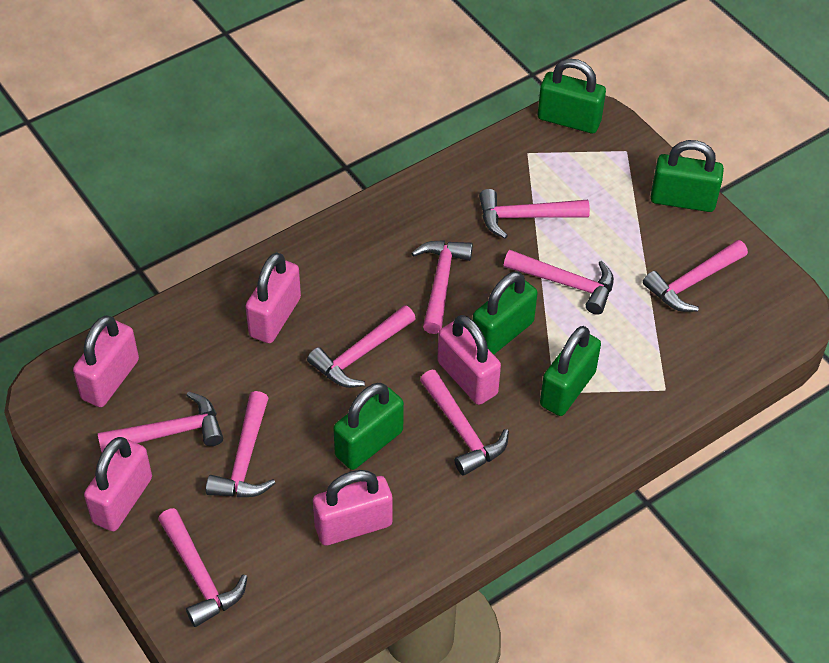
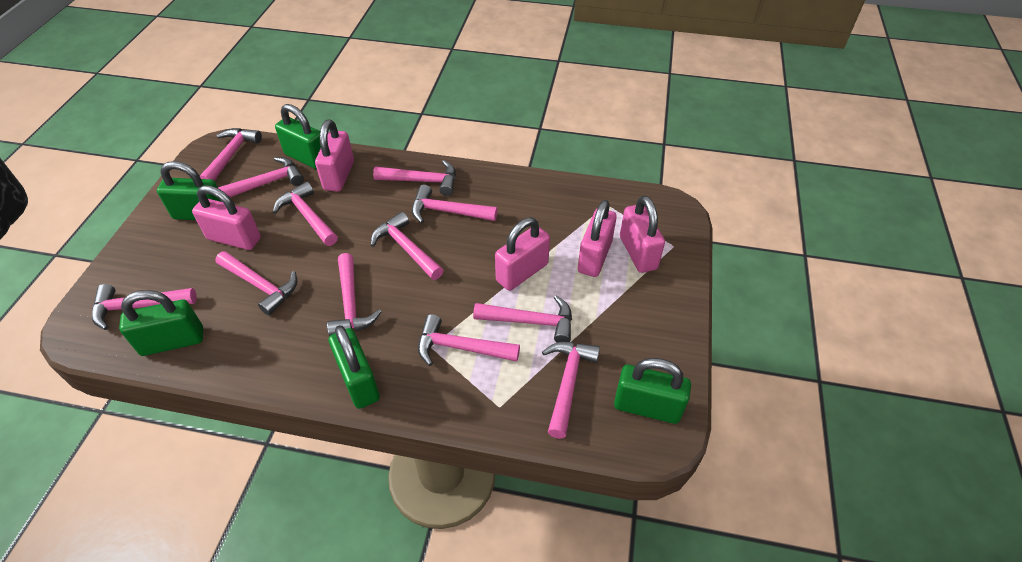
pink hammer: [98,391,223,452] [158,508,247,627] [206,391,275,497] [307,305,416,388] [411,240,473,334] [420,370,509,476] [479,189,590,239] [504,250,614,315] [643,240,748,312] = 9 -> [92,284,197,330] [200,128,262,181] [215,251,297,316] [218,157,304,197] [273,182,338,246] [327,253,382,336] [370,212,443,280] [373,160,456,196] [412,185,498,223] [418,314,520,366] [473,295,572,342] [542,342,600,439] = 12

